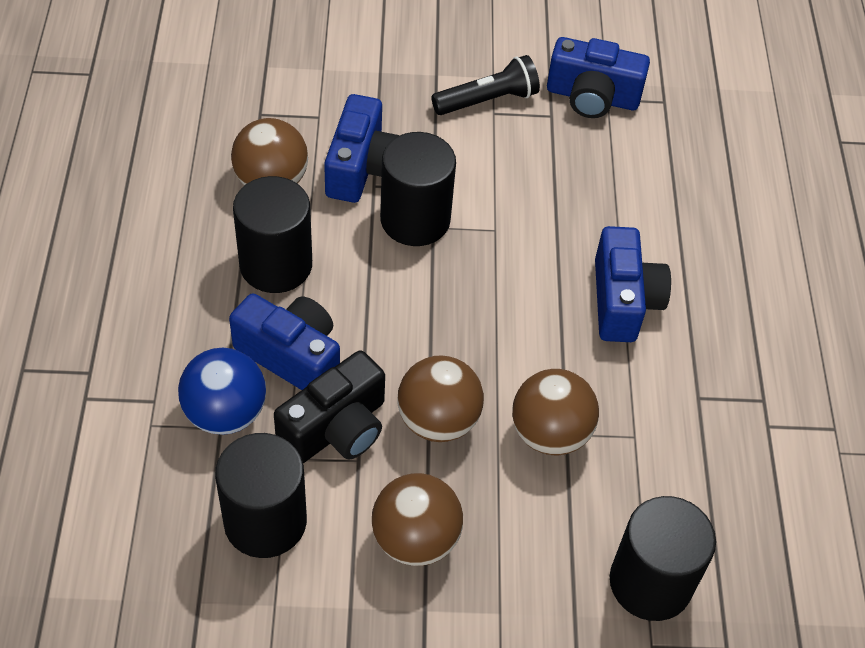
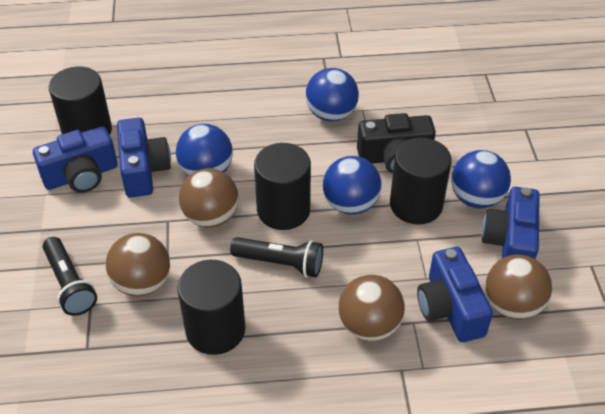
black flashlight: [431,55,540,115] = 1 -> [43,237,97,316] [230,237,323,277] = 2
blue ball: [178,348,266,435] = 1 -> [176,124,233,176] [305,68,359,122] [323,156,381,215] [451,150,511,209] = 4

